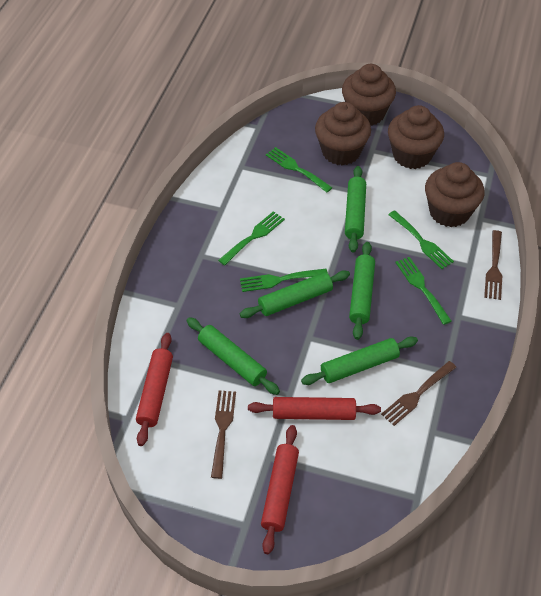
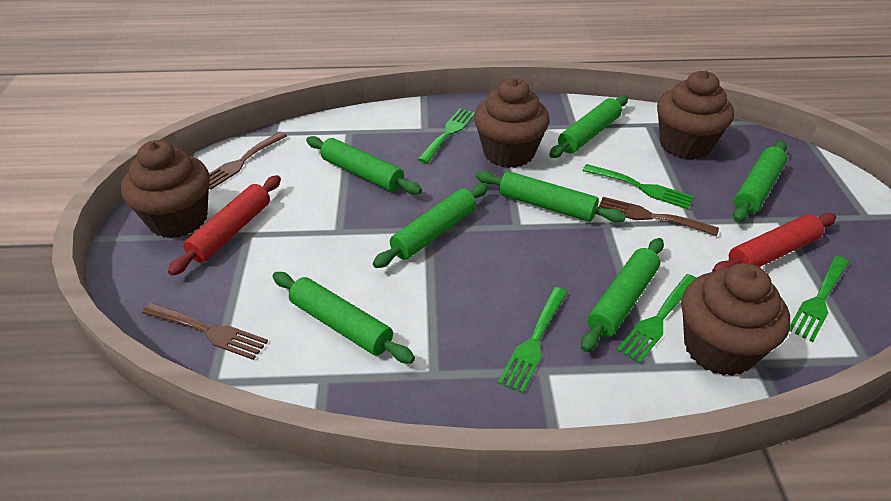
green rolling pin: [187,317,280,395] [240,270,350,318] [301,337,418,385] [345,166,366,252] [349,242,375,340] = 5 -> [273,272,415,364] [306,136,422,195] [373,183,489,268] [476,171,626,223] [549,95,628,158] [581,238,664,352] [733,141,787,222] = 7
red rolling pin: [136,333,173,446] [248,397,381,420] [261,425,299,554] = 3 -> [168,175,281,276] [712,213,836,272] = 2

